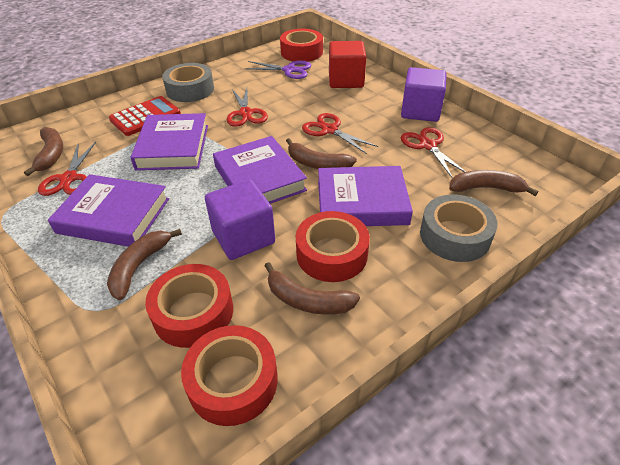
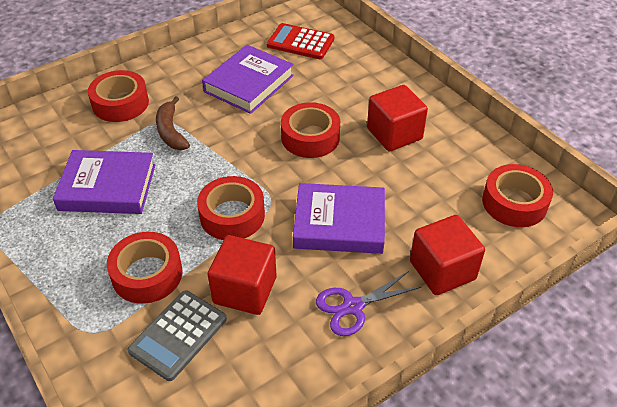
brown banana: [24,127,63,176] [107,229,182,300] [265,262,360,315] [286,138,357,169] [449,170,538,196] = 5 -> [156,96,190,150] = 1
grey calculator: none = 0 -> [127,290,227,381] = 1
grey tape: [162,63,214,102] [420,194,498,262] = 2 -> none = 0
purple book: [48,174,169,247] [130,113,208,171] [213,136,307,204] [318,166,413,226] = 4 -> [53,150,156,214] [202,45,294,114] [293,183,385,254] = 3
purple cube: [205,179,275,260] [401,67,447,122] = 2 -> none = 0
red cube: [329,41,366,88] = 1 -> [208,235,276,315] [367,85,428,151] [410,215,485,295] = 3
red scissors: [38,142,96,196] [227,88,268,127] [302,113,378,154] [401,127,466,178] = 4 -> none = 0
red tape: [145,264,233,348] [181,325,278,426] [280,29,323,62] [296,211,370,282] = 4 -> [88,70,149,122] [107,232,183,304] [197,176,265,240] [281,102,340,158] [482,164,553,227] = 5

